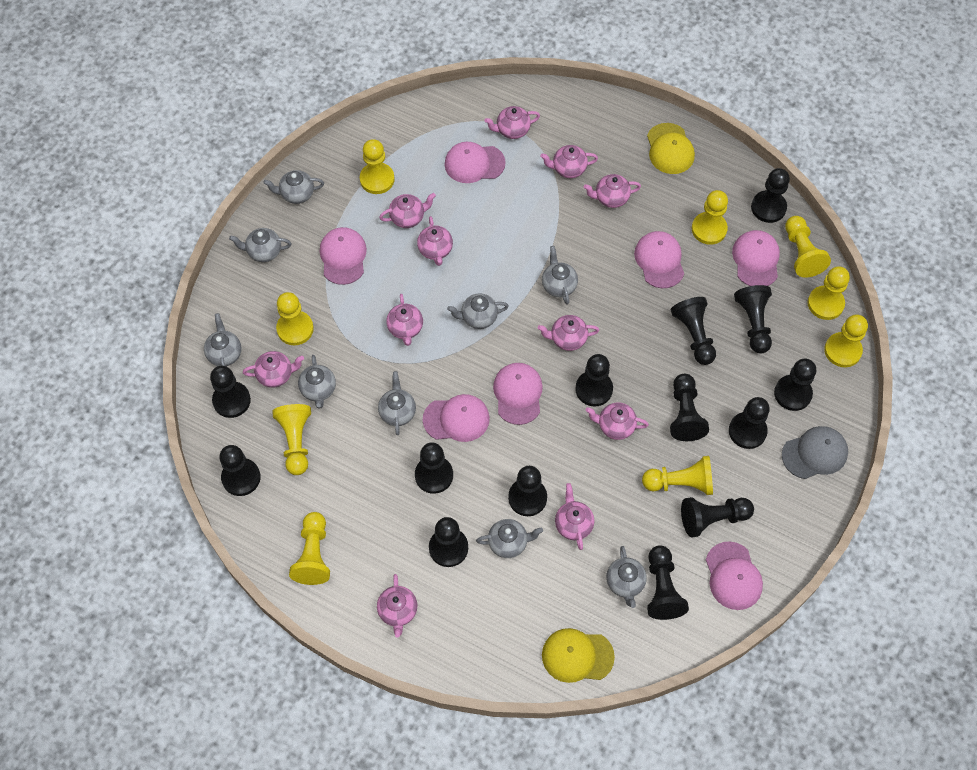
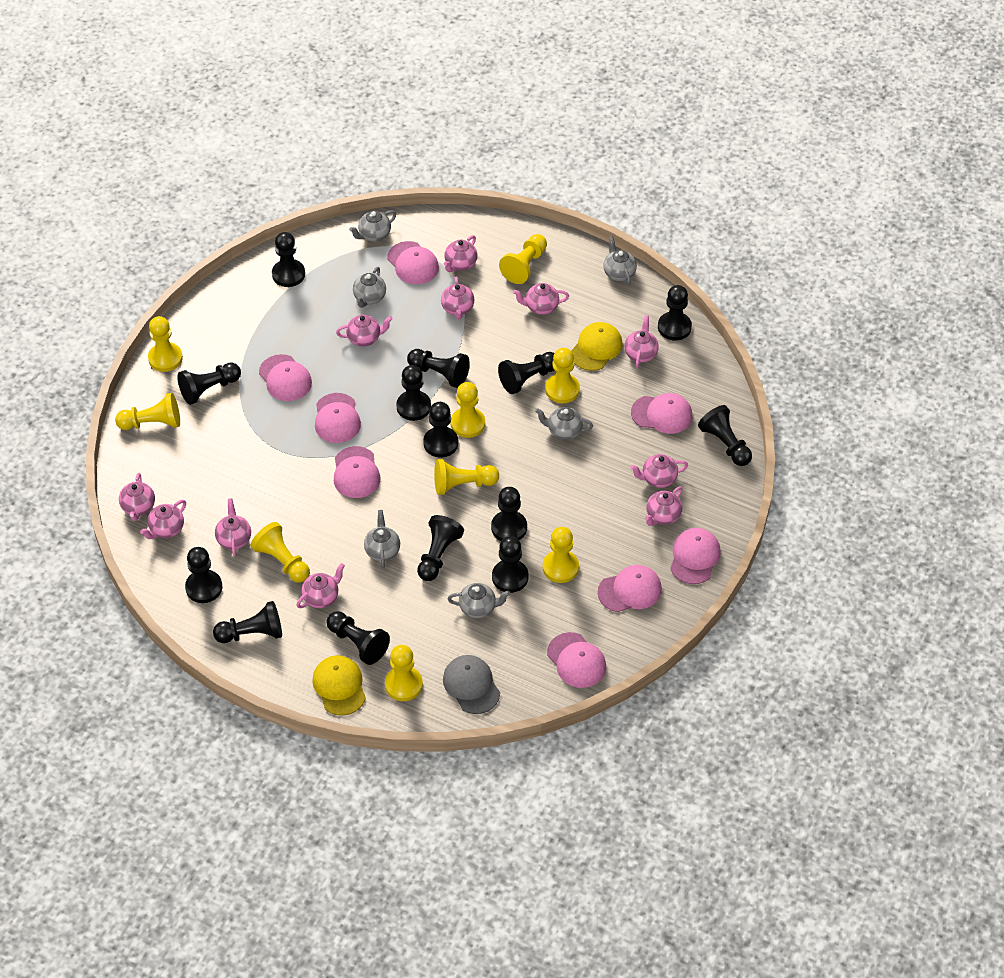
grey teapot: [204,313,241,367] [229,228,292,262] [263,170,324,204] [298,355,336,409] [378,371,416,435] [447,293,509,329] [476,519,543,558] [542,246,578,304] [606,546,647,608] = 9 -> [349,210,396,242] [353,267,386,308] [364,510,400,568] [448,583,510,618] [535,407,593,440] [604,236,637,285] = 6
pink cap: [320,227,367,285] [423,394,490,442] [445,142,506,183] [493,363,543,425] [634,231,684,288] [706,541,763,610] [732,230,780,286] = 7 -> [259,354,312,401] [315,393,361,443] [334,446,380,498] [387,241,439,284] [547,632,606,688] [598,565,662,612] [631,393,692,434] [670,528,721,584] = 8

